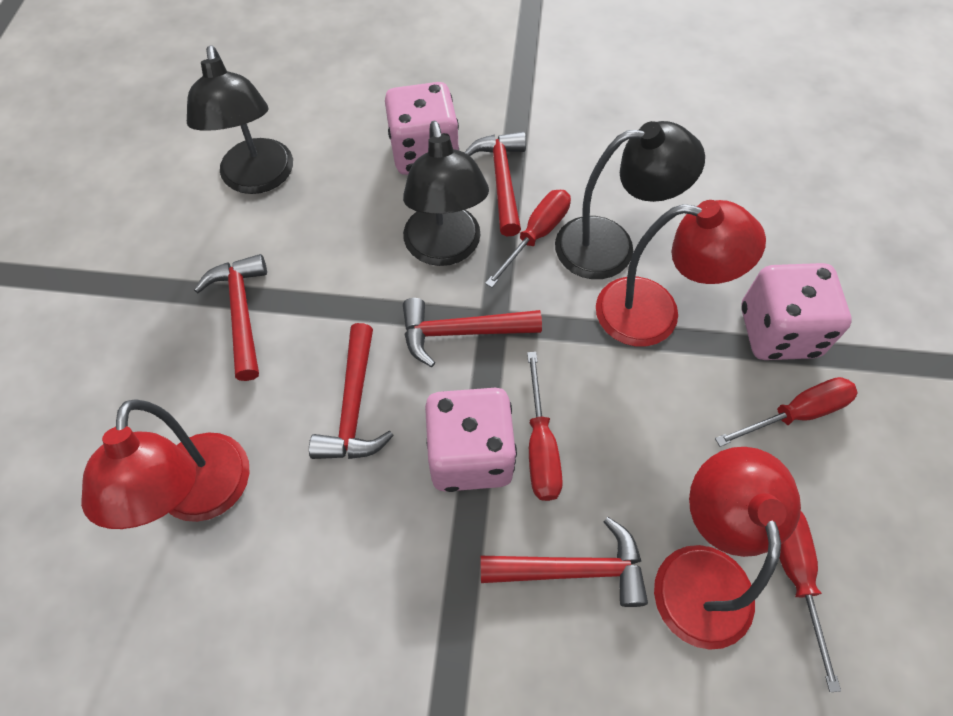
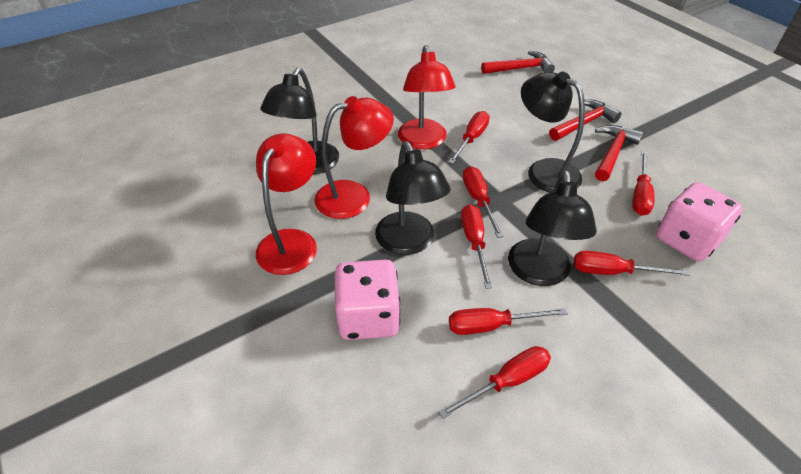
black lamp: [187,45,293,194] [403,120,489,266] [555,121,705,279] = 3 -> [260,68,339,174] [375,141,450,255] [508,170,597,286] [521,71,585,193] = 4
pink dice: [385,82,459,175] [425,388,517,492] [741,263,851,360] = 3 -> [335,260,400,340] [656,182,743,262] = 2
red hammer: [194,254,267,381] [309,323,394,459] [403,298,542,367] [464,132,526,236] [480,517,648,607] = 5 -> [481,51,555,74] [549,100,622,141] [595,125,643,181] = 3
red screwdriver: [485,190,571,288] [527,352,563,501] [715,377,857,447] [779,512,841,692] = 4 -> [438,346,551,419] [448,111,490,164] [449,308,568,335] [461,204,493,289] [463,166,504,238] [574,251,690,276] [632,151,654,216] = 7

